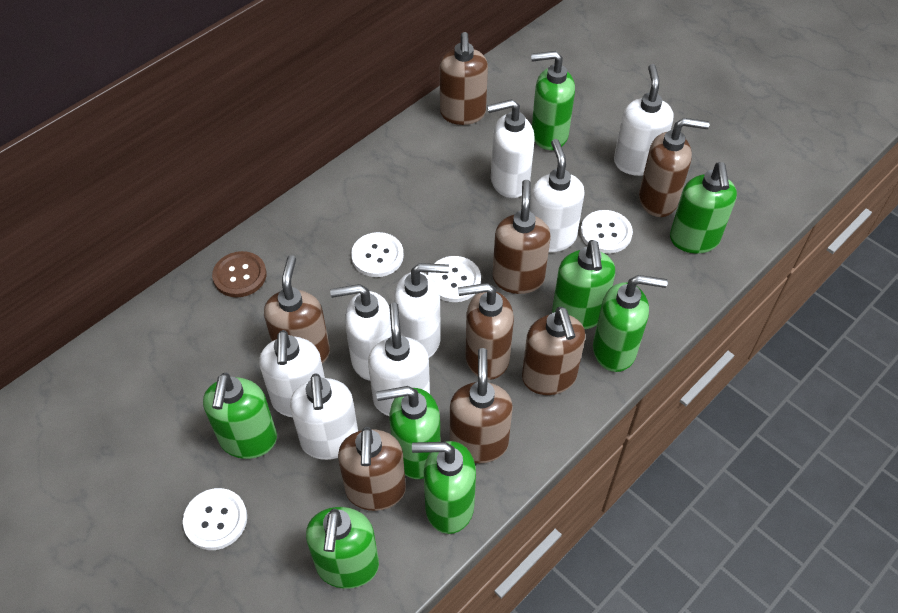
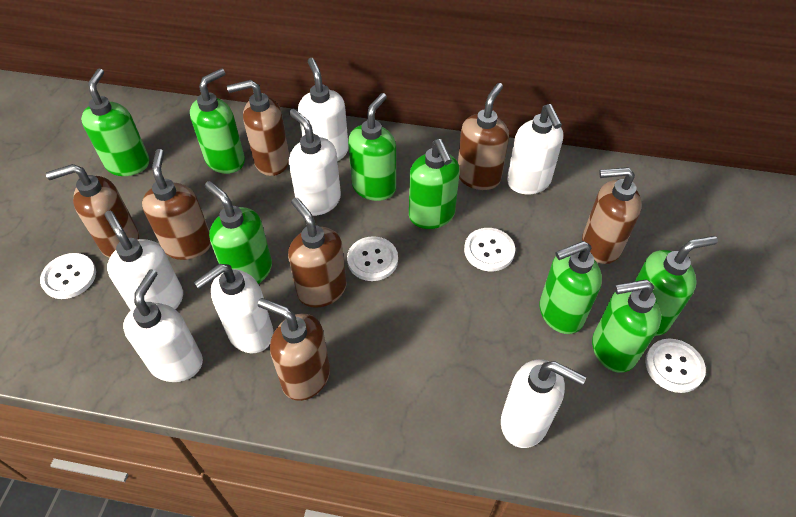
brown button: [212,251,267,297] = 1 -> none = 0
brown soap dispenser: [264,255,330,364] [338,427,406,511] [440,32,488,125] [450,348,513,463] [458,283,514,380] [493,180,551,294] [522,307,585,395] [639,118,710,217] = 8 -> [46,164,139,258] [142,149,211,260] [227,80,289,176] [258,298,330,401] [288,197,347,308] [458,83,509,190] [582,167,642,264] = 7
white soap dispenser: [259,330,325,417] [290,373,358,460] [330,284,392,381] [368,303,430,416] [393,263,449,358] [487,99,535,198] [530,139,585,252] [614,64,673,176] = 8 -> [105,211,183,310] [123,269,203,382] [194,264,274,353] [289,109,341,216] [298,58,349,161] [501,359,586,448] [507,104,563,194] = 7

